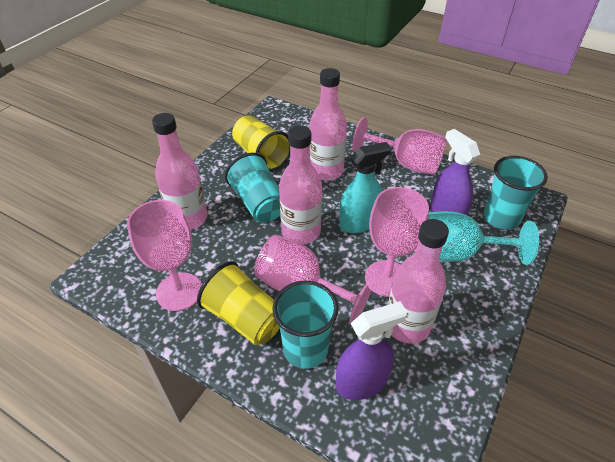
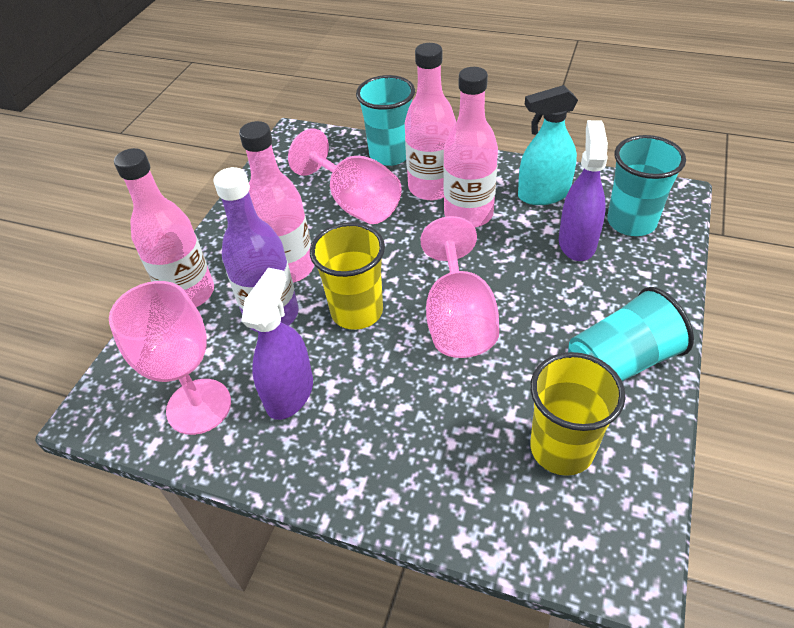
pink goblet: [127,200,202,311] [254,235,374,323] [352,117,446,175] [365,187,429,297] = 4 -> [109,281,231,435] [288,129,402,224] [421,216,499,358] = 3
purple bottle: none = 0 -> [214,167,299,332] = 1
turquoise goblet: [428,211,539,265] = 1 -> none = 0

